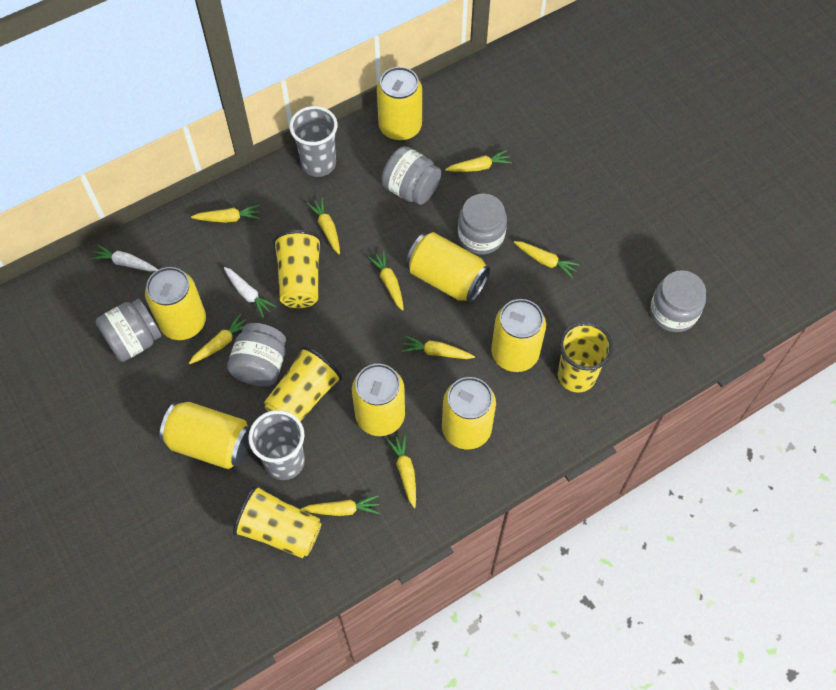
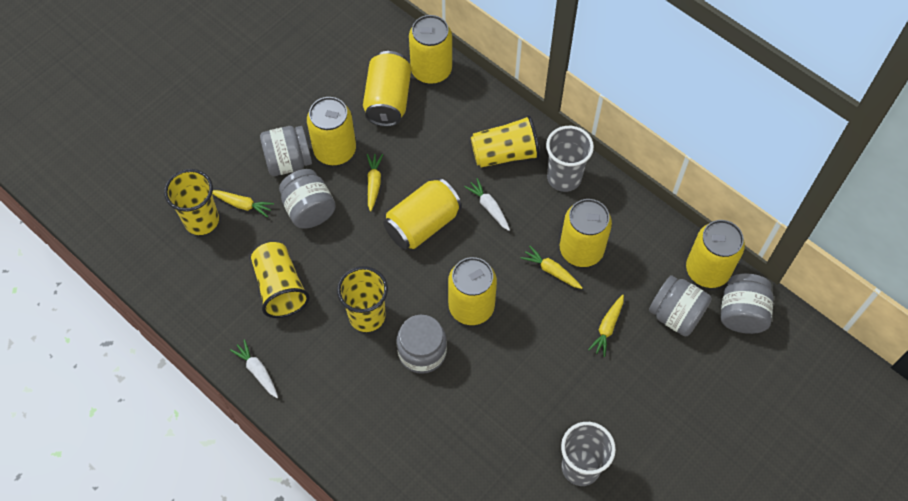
yellow carrot: [189,313,247,364] [191,205,260,223] [301,495,380,516] [307,198,340,254] [368,251,404,311] [387,434,416,508] [402,336,475,359] [445,150,512,172] [514,241,580,278] = 9 -> [212,190,274,217] [367,154,383,212] [521,246,582,289] [588,295,624,357] = 4

